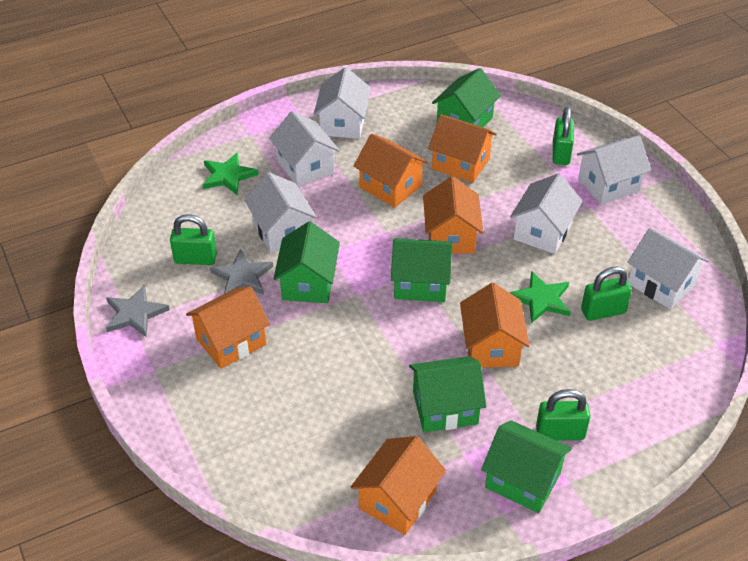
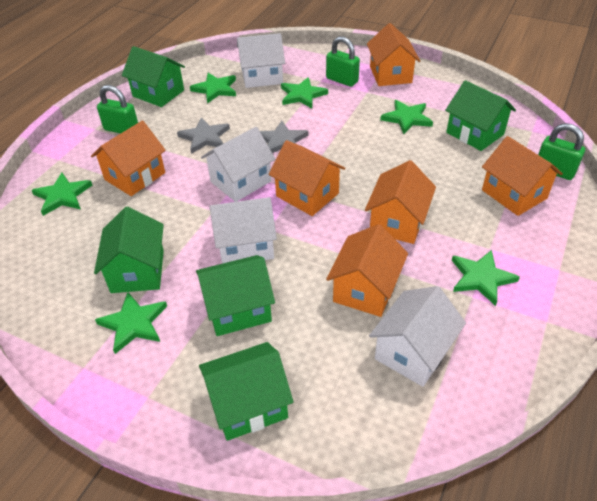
green padlock: [170,214,217,265] [536,389,591,441] [553,107,574,165] [581,267,632,321] = 4 -> [97,85,138,134] [326,36,360,87] [538,123,585,180] = 3
green star: [202,152,259,195] [509,271,571,323] = 2 -> [32,173,92,216] [95,292,167,354] [190,73,236,103] [281,77,328,108] [380,100,433,134] [452,250,520,306] = 6
white house: [244,172,317,253] [269,111,340,187] [314,67,371,139] [510,173,583,254] [577,136,651,205] [627,228,709,309] = 6 -> [201,127,275,202] [210,197,277,264] [237,33,285,88] [369,286,466,387] = 4

